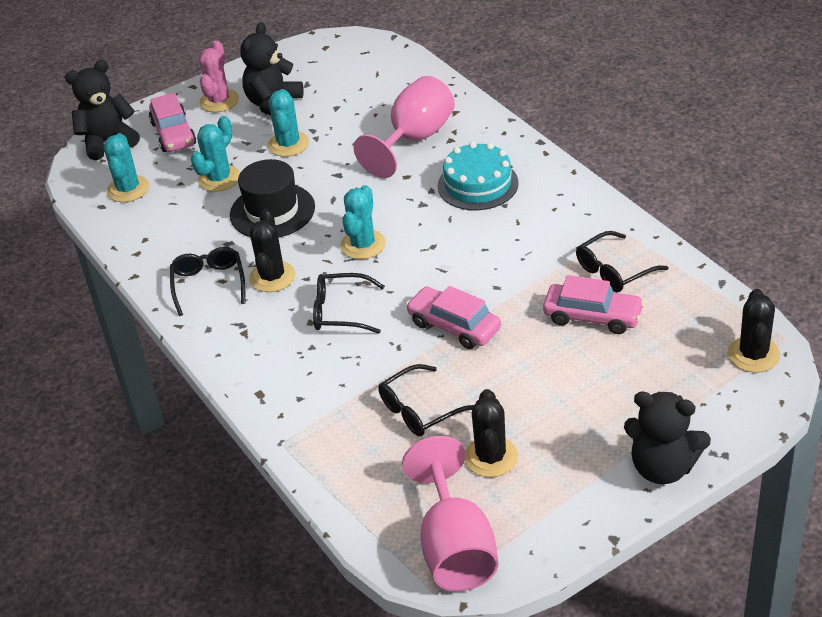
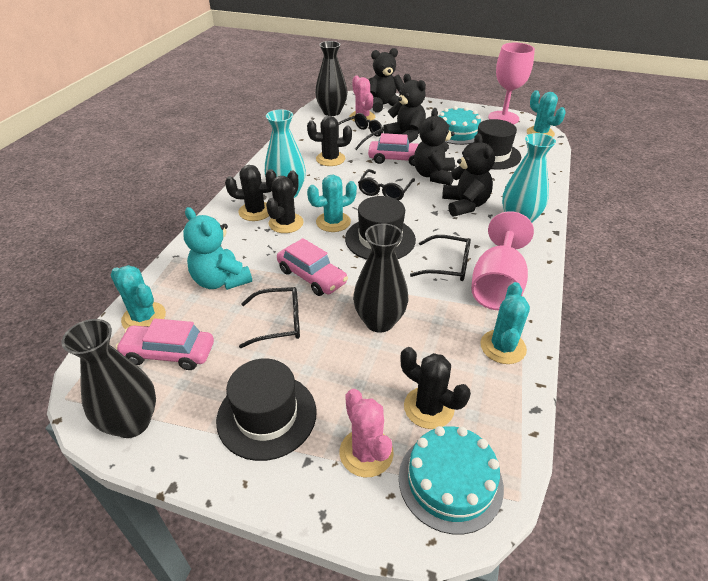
black cactus: [249,209,295,292] [465,389,518,477] [728,289,780,373] = 3 -> [225,165,276,221] [266,170,304,233] [307,116,352,166] [400,347,471,429] = 4
black hat: [230,159,315,238] = 1 -> [216,358,317,461] [345,196,416,260] [464,119,521,170] = 3
black teddy bear: [65,60,140,160] [240,22,304,115] [624,391,711,484] = 3 -> [369,48,404,112] [383,74,426,143] [414,108,455,185] [442,133,495,216] = 4
black vase: none = 0 -> [62,319,156,438] [315,41,347,116] [353,223,408,333] = 3
pink cactus: [199,40,239,112] = 1 -> [340,389,394,477] [350,76,375,122] = 2
turquoise cake: [438,142,519,210] = 1 -> [399,426,504,534] [439,106,481,145] = 2
turquoise teddy bear: none = 0 -> [183,207,252,290] = 1
turquoise vase: none = 0 -> [265,109,306,198] [502,133,556,223] = 2

